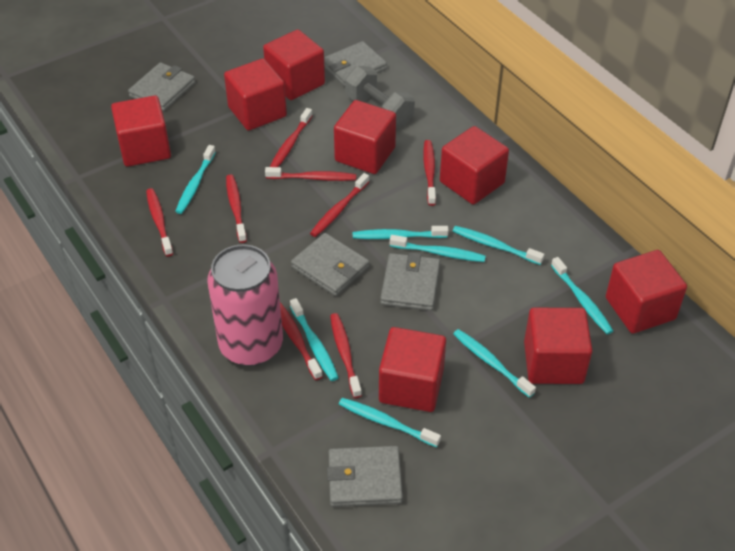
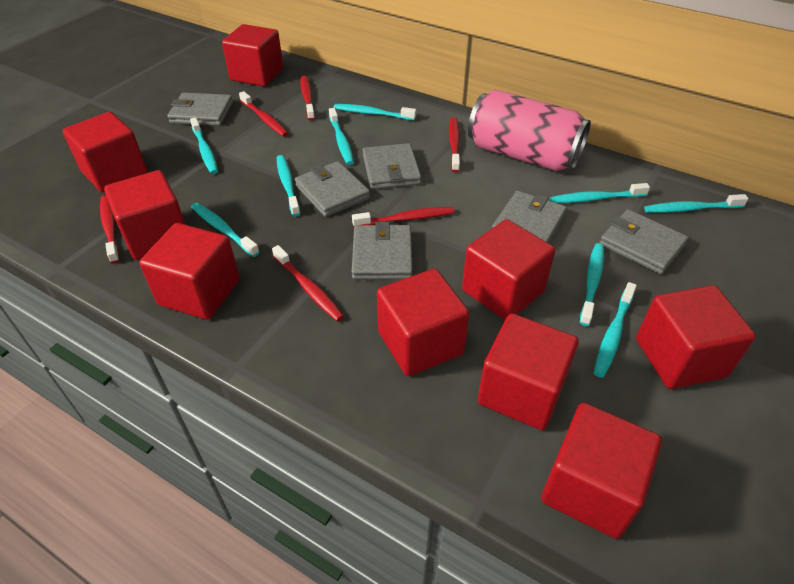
grey dumbbell: [345,66,415,127] = 1 -> none = 0
grey wallet: [128,63,195,111] [291,233,369,296] [324,41,387,87] [327,446,403,507] [380,252,440,311] = 5 -> [167,93,233,126] [295,161,370,217] [352,222,413,280] [363,143,421,189] [492,191,567,243] [599,209,689,274] = 6
red cube: [111,95,171,167] [224,59,287,131] [263,30,325,100] [334,100,396,174] [379,327,446,412] [440,126,509,204] [524,308,592,384] [606,250,687,334] = 8 -> [62,112,147,192] [104,170,185,260] [139,223,240,320] [222,24,283,87] [377,269,470,376] [462,219,555,320] [478,313,579,430] [541,403,662,539] [636,285,756,389] = 9
red toothbrush: [146,188,173,256] [226,175,247,243] [265,167,356,181] [270,108,312,167] [280,303,323,380] [310,173,369,237] [330,313,362,398] [423,140,436,206] = 8 -> [100,195,120,264] [239,91,289,137] [272,245,344,321] [300,75,315,121] [352,207,454,227] [449,117,460,172] = 6
turquoise toothbrush: [175,145,216,214] [290,298,339,381] [339,398,441,447] [353,226,449,239] [390,235,486,262] [453,226,544,265] [453,329,536,398] [551,257,613,334] = 8 -> [190,117,218,174] [191,203,259,257] [277,155,300,216] [329,108,354,165] [334,104,416,120] [550,183,650,203] [580,243,604,326] [594,282,637,378] [644,194,749,213] = 9

